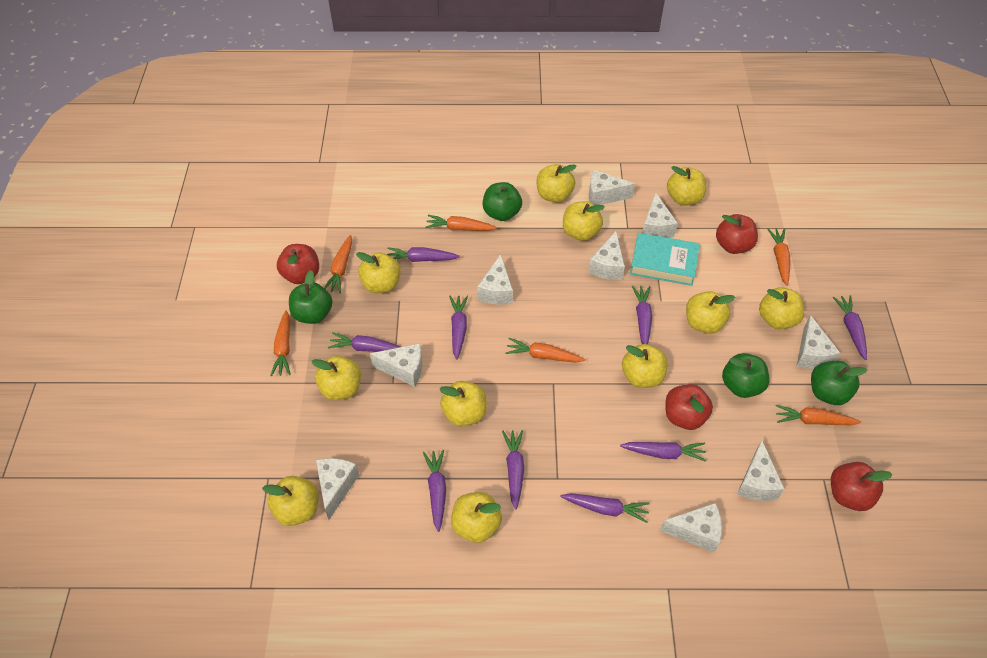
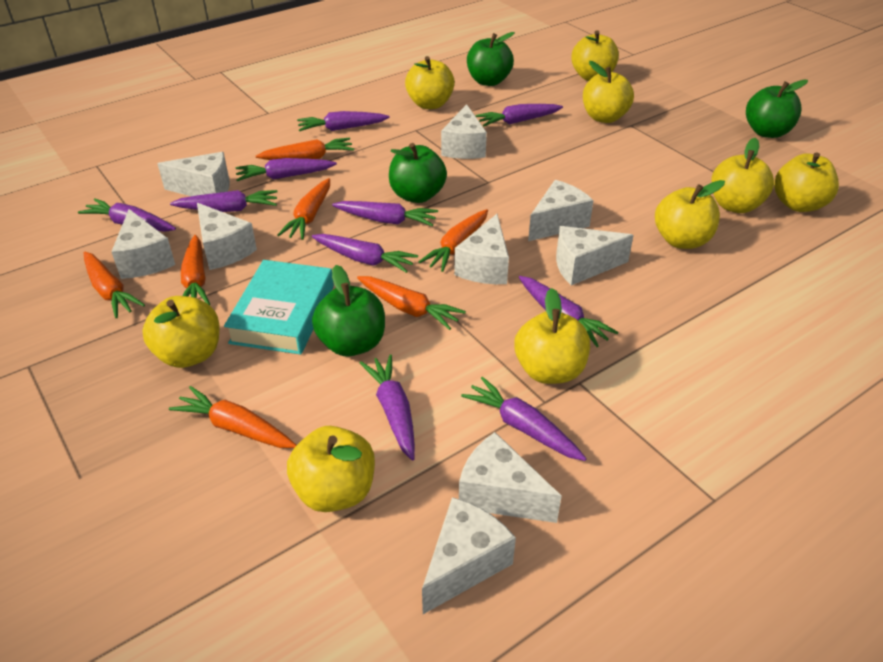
orange carrot: [270,310,291,376] [324,235,352,293] [425,215,497,231] [505,338,585,363] [767,228,790,286] [776,405,861,425] = 6 -> [84,252,145,318] [169,386,297,448] [181,235,210,305] [256,138,354,160] [277,178,330,240] [357,276,466,330] [418,209,488,272] = 7
purple carrot: [328,332,400,352] [387,247,460,262] [423,450,446,532] [449,295,468,360] [502,430,524,510] [561,493,650,523] [620,442,707,462] [632,286,652,344] [833,295,867,360] = 9 -> [78,198,176,232] [170,190,278,212] [235,158,337,181] [297,111,390,131] [312,234,418,273] [332,201,438,226] [360,355,415,460] [461,377,587,461] [476,104,563,127] [519,276,618,347] = 10
red apple: [277,244,319,284] [665,384,713,430] [716,214,758,254] [831,462,893,511] = 4 -> none = 0
yellow apple: [262,476,319,526] [311,356,361,400] [356,252,401,293] [440,381,487,427] [451,492,502,543] [537,164,576,203] [563,201,605,241] [622,344,667,388] [667,166,706,205] [686,291,735,334] [759,287,804,329] = 11 -> [142,296,219,368] [287,426,375,512] [405,56,455,109] [514,288,590,384] [571,30,619,81] [583,61,634,123] [655,180,725,249] [711,138,774,213] [774,152,839,212] = 9

